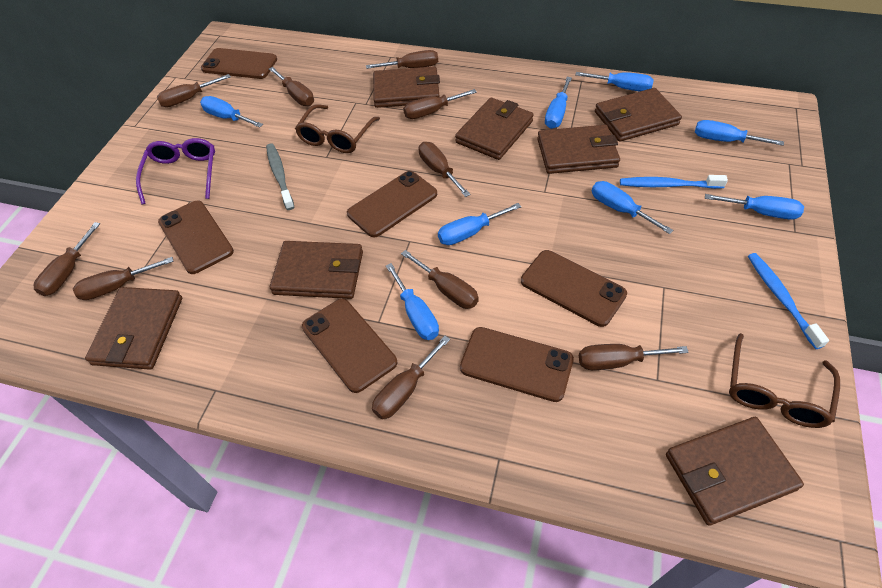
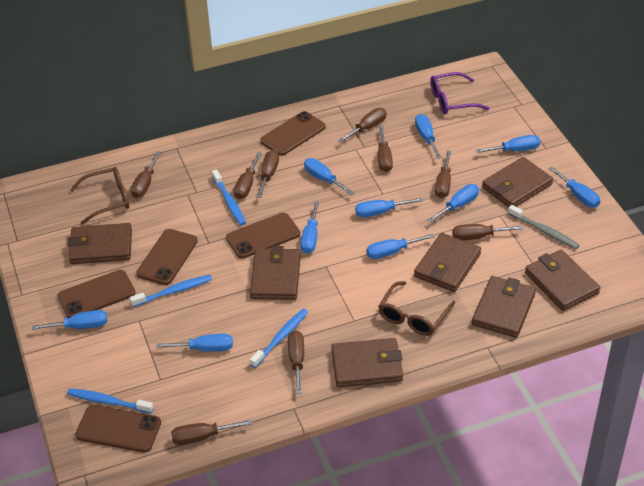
blue screwdriver: [200,96,263,128] [386,263,439,340] [438,203,521,245] [545,77,572,129] [575,72,654,91] [592,181,673,234] [695,120,784,146] [705,194,804,220] = 8 -> [32,310,107,330] [156,334,233,352] [301,202,319,254] [304,158,355,195] [355,197,423,217] [367,234,435,259] [415,114,441,159] [428,184,479,222] [476,135,540,153] [549,166,600,208] = 10
blue toothbrush: [620,175,728,189] [748,253,829,349] = 2 -> [67,388,154,413] [130,275,212,307] [212,170,246,225] [250,309,308,368] = 4
brown phone: [158,201,234,274] [201,48,277,79] [302,299,397,393] [347,171,437,237] [460,327,574,402] [521,250,627,327] = 6 -> [58,270,136,318] [75,405,161,452] [136,229,198,285] [226,213,300,259] [260,111,326,156] = 5
brown screwdriver: [33,222,100,296] [73,257,174,300] [157,74,231,107] [269,67,314,106] [366,50,438,69] [372,336,450,419] [401,250,479,309] [403,89,477,119] [419,142,470,197] [579,344,689,370] = 10 -> [131,151,161,198] [171,420,252,445] [234,152,262,199] [257,150,279,198] [288,330,304,394] [338,108,387,143] [378,126,393,172] [435,150,451,198] [453,224,523,240] = 9

